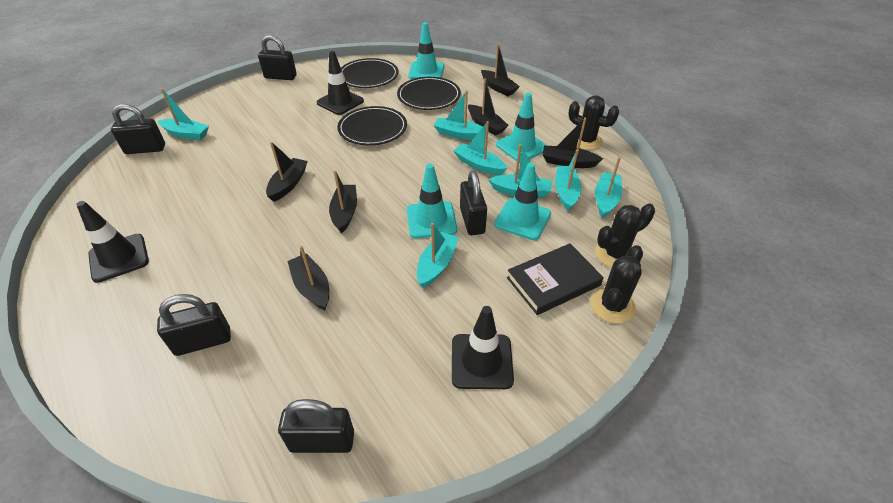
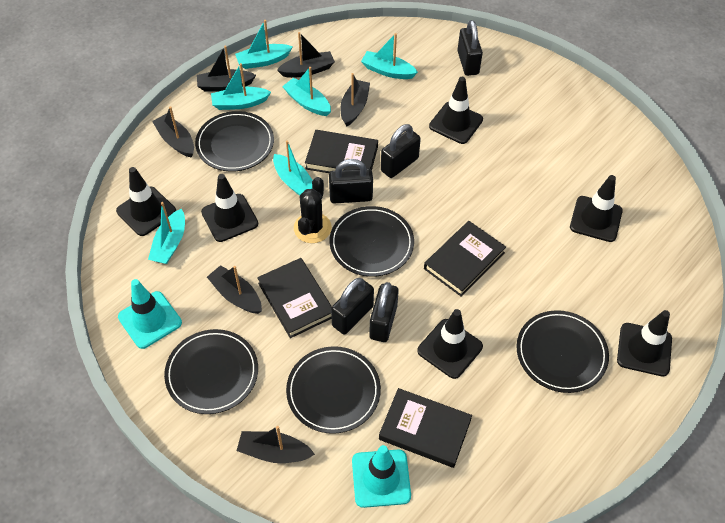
black book: [507,243,604,315] = 1 -> [257,258,332,338] [305,130,378,173] [379,388,472,468] [424,221,506,297] = 4
black cactus: [568,95,619,150] [590,245,643,324] [595,203,655,268] = 3 -> [294,177,332,243] = 1
black plate: [337,106,407,145] [341,58,398,88] [397,77,461,110] = 3 -> [164,329,258,414] [195,111,274,172] [286,346,381,434] [330,206,414,277] [517,310,609,393] = 5
black traffic cone: [76,201,149,283] [317,51,364,115] [452,306,514,389] = 3 -> [116,167,176,236] [201,174,258,242] [417,309,483,379] [429,77,483,144] [570,175,623,242] [617,310,672,377] = 6
turquoise boat: [158,88,209,140] [417,223,459,288] [433,91,489,140] [453,121,507,175] [488,144,552,197] [555,150,582,211] [595,157,622,218] = 7 -> [148,202,185,264] [211,63,271,110] [235,20,293,69] [273,140,313,196] [282,67,331,116] [361,33,418,79] = 6
turquoise traffic cone: [407,164,457,238] [408,22,444,79] [494,163,551,240] [496,93,548,162] = 4 -> [118,279,182,349] [352,445,411,508] = 2

